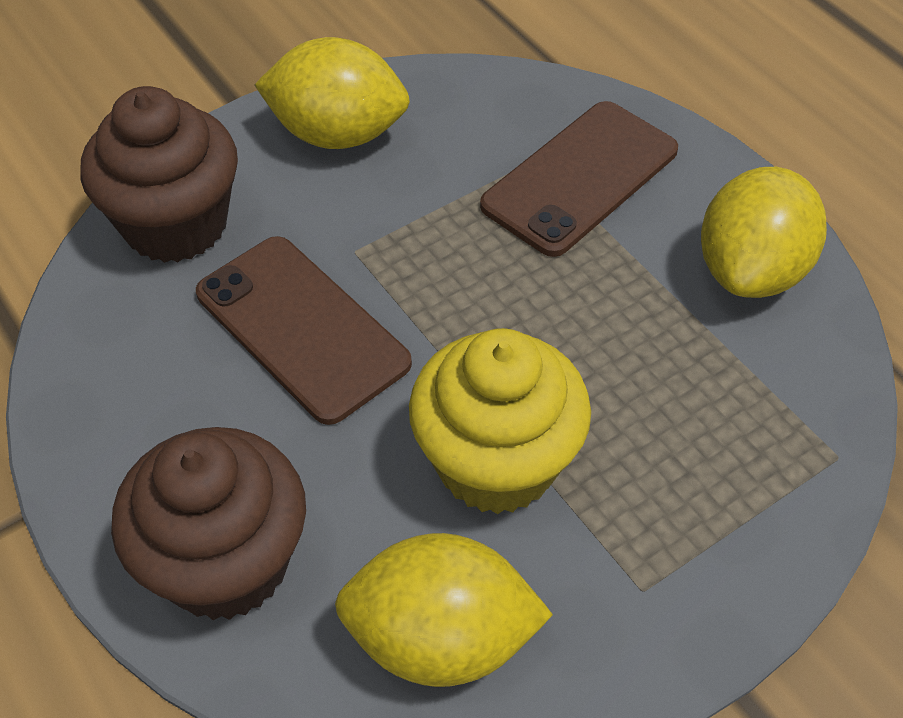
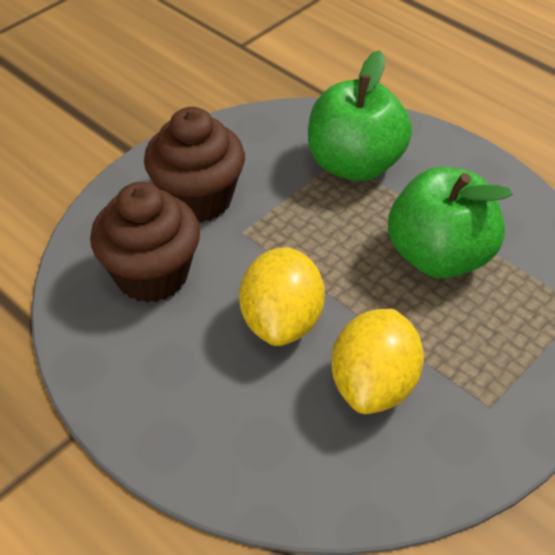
brown phone: [196,236,412,425] [480,101,678,257] = 2 -> none = 0
green apple: none = 0 -> [308,50,412,181] [388,167,512,278] = 2
yellow cupcake: [409,328,591,514] = 1 -> none = 0
yellow lemon: [254,37,410,149] [335,533,553,687] [701,167,827,298] = 3 -> [239,247,325,346] [331,309,424,414] = 2

